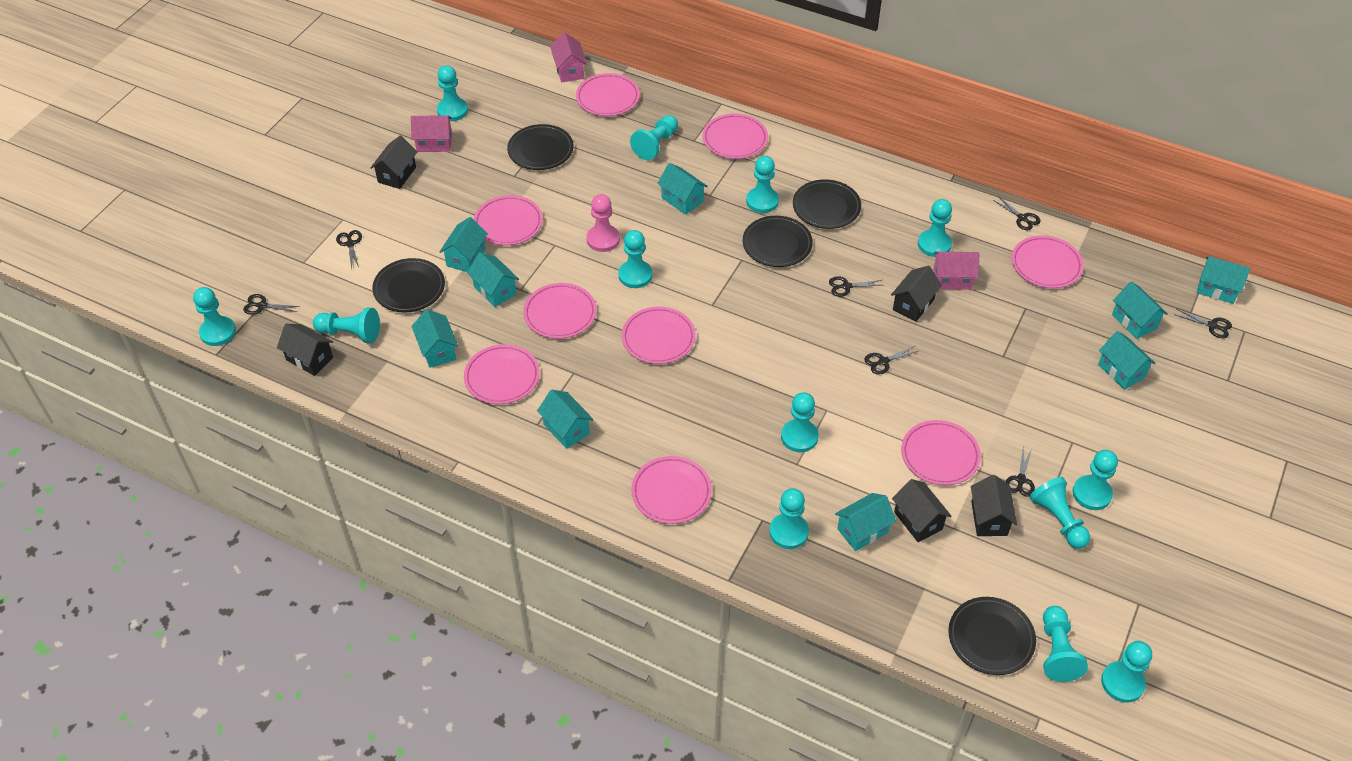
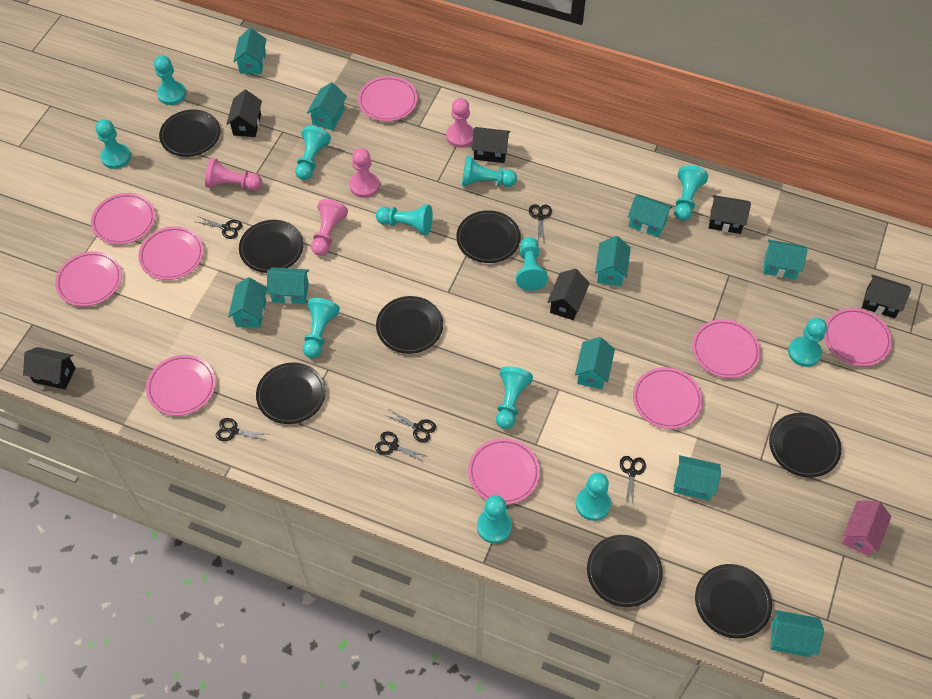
black house: [277,324,333,376] [370,136,417,189] [891,266,942,322] [892,479,951,542] [971,475,1017,536] = 5 -> [23,347,76,390] [227,90,262,137] [472,127,510,163] [547,269,590,320] [709,195,751,234] [862,275,911,319] = 6
black plate: [372,258,445,312] [507,124,573,170] [743,216,813,267] [793,179,861,229] [948,597,1036,675] = 5 -> [159,109,220,157] [239,220,304,273] [256,362,326,424] [376,296,443,354] [456,210,521,263] [587,535,663,607] [695,564,772,639] [769,413,841,478] = 8
black scissors: [243,294,300,315] [336,230,362,269] [829,276,881,297] [864,346,920,375] [993,196,1041,230] [1006,447,1035,497] [1174,309,1232,338] = 7 -> [197,216,242,239] [216,418,267,441] [375,431,429,463] [385,410,436,442] [529,204,552,244] [620,456,646,503] = 6
pink house: [411,116,452,152] [550,32,587,82] [933,252,979,290] = 3 -> [842,501,891,556] = 1
pink pawn: [586,194,620,252] = 1 -> [205,158,262,191] [311,199,348,256] [349,148,379,198] [446,98,474,148] = 4
turquoise house: [411,309,458,368] [440,217,488,272] [467,252,519,307] [537,390,593,449] [657,163,708,215] [835,493,896,551] [1098,331,1156,390] [1112,282,1168,339] [1197,256,1250,304] = 9 -> [228,277,267,328] [233,28,267,74] [267,267,309,304] [307,82,347,131] [575,337,615,389] [595,236,631,286] [628,195,672,237] [673,455,721,501] [763,239,808,279] [770,610,824,657] = 10
turquoise pawn: [193,287,236,346] [313,308,380,343] [437,65,468,121] [618,230,653,288] [630,115,678,160] [746,156,779,213] [769,488,809,549] [781,392,819,452] [918,199,952,257] [1030,477,1090,549] [1043,606,1088,682] [1072,450,1118,510] [1101,641,1152,703] = 13 -> [96,119,131,169] [154,55,186,105] [295,126,331,180] [303,298,340,358] [376,204,433,235] [462,156,517,187] [477,495,512,543] [496,366,533,429] [516,237,548,291] [576,473,611,521] [674,165,708,221] [788,318,827,367] = 12

